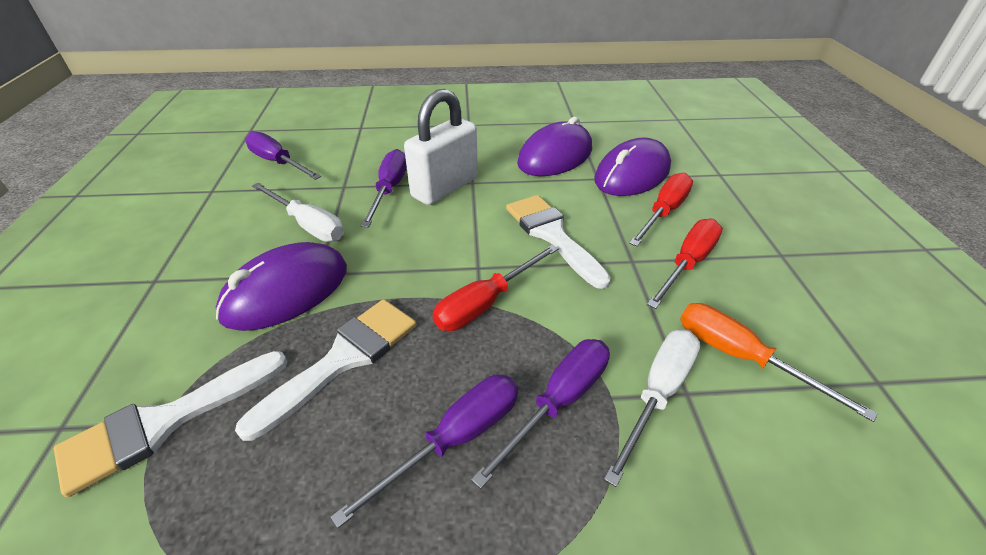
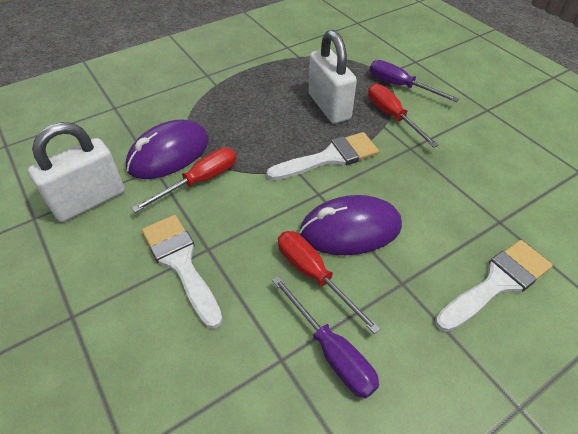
orange screwdriver: [680,303,878,422] = 1 -> none = 0
purple mouse: [216,242,347,331] [517,117,592,176] [594,138,671,196] = 3 -> [126,119,209,179] [299,195,402,255] = 2
purple screwdriver: [245,131,321,180] [331,375,518,528] [361,149,407,227] [471,339,610,489] = 4 -> [272,276,379,399] [370,60,459,102] = 2
white padlock: [404,89,478,205] = 1 -> [28,122,125,222] [308,30,357,124] = 2
white screwdriver: [252,183,344,242] [604,330,701,487] = 2 -> none = 0

